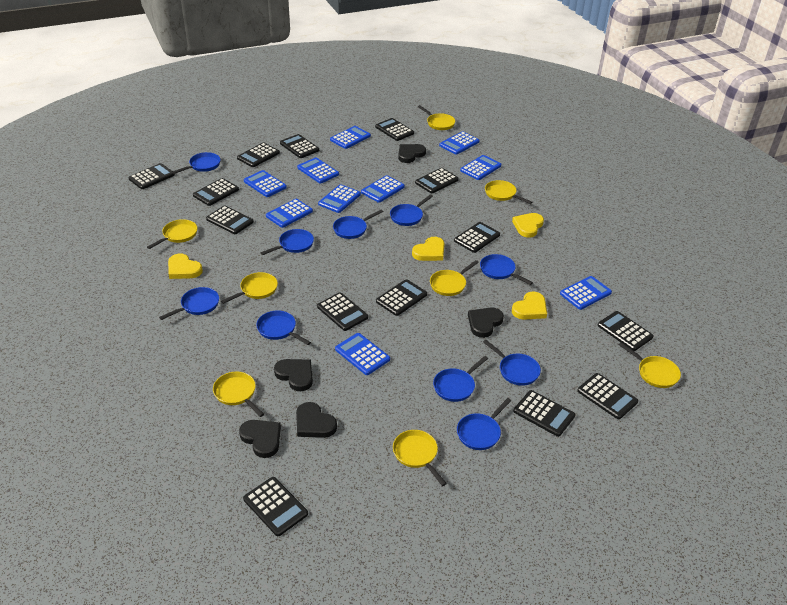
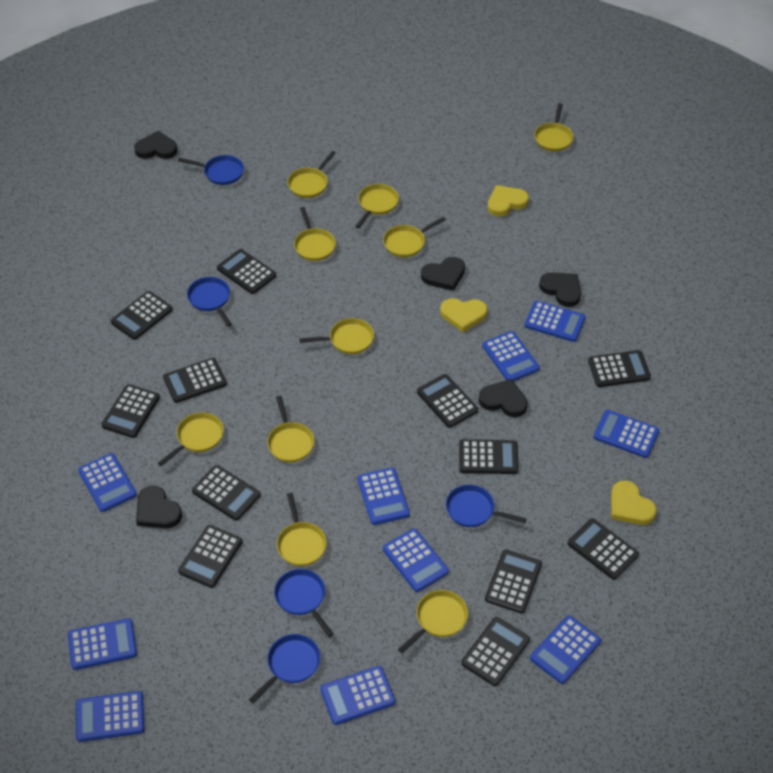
black calculator: [128,163,175,189] [193,178,239,206] [206,205,254,234] [237,143,280,167] [243,477,308,536] [280,134,319,158] [317,292,368,331] [375,118,414,141] [376,279,427,316] [415,168,459,193] [454,222,500,253] [514,390,575,437] [577,373,638,419] [598,311,654,351] = 14 -> [101,384,160,438] [111,291,172,340] [163,358,227,403] [178,525,243,588] [192,465,261,521] [217,249,276,294] [417,374,478,428] [459,439,519,474] [461,617,530,686] [485,550,542,614] [568,518,639,580] [588,350,651,387] = 12
blue pan: [159,287,219,320] [173,152,220,174] [256,310,311,345] [261,229,314,255] [333,210,383,239] [390,194,433,226] [433,356,488,402] [457,398,511,450] [480,254,533,285] [483,340,541,386] = 10 -> [178,155,244,185] [187,277,232,327] [249,634,320,704] [274,569,333,637] [446,485,526,527] = 5
yellow heart: [168,253,203,279] [412,237,445,261] [512,213,544,238] [512,291,547,320] = 4 -> [440,298,488,332] [487,185,529,217] [611,481,657,525] = 3
yellow pan: [147,219,197,249] [213,372,264,417] [221,272,278,304] [393,430,447,486] [418,105,455,130] [430,260,479,296] [485,180,532,204] [619,342,681,388] = 8 -> [158,412,224,466] [267,396,314,462] [277,493,327,566] [287,151,336,198] [294,207,336,261] [299,318,374,354] [355,184,399,229] [383,217,446,257] [398,590,468,653] [534,103,573,152] = 10

